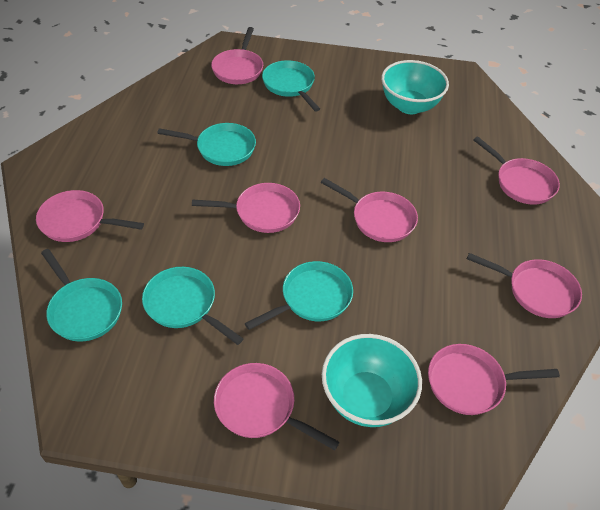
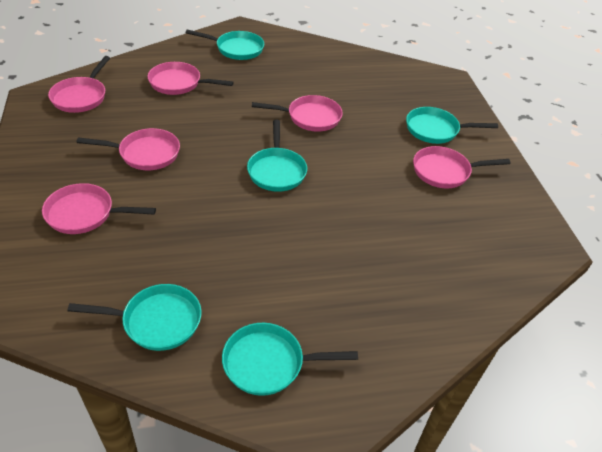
pink pan: [36,190,144,242] [192,183,300,233] [211,27,263,84] [214,363,340,451] [321,178,418,242] [428,344,560,415] [467,253,582,318] [473,136,560,205] = 8 -> [42,183,156,234] [48,56,110,113] [76,128,180,170] [148,62,234,95] [252,95,343,131] [413,146,511,189] = 6
turquoise bowl: [322,334,422,427] [381,60,449,114] = 2 -> none = 0

